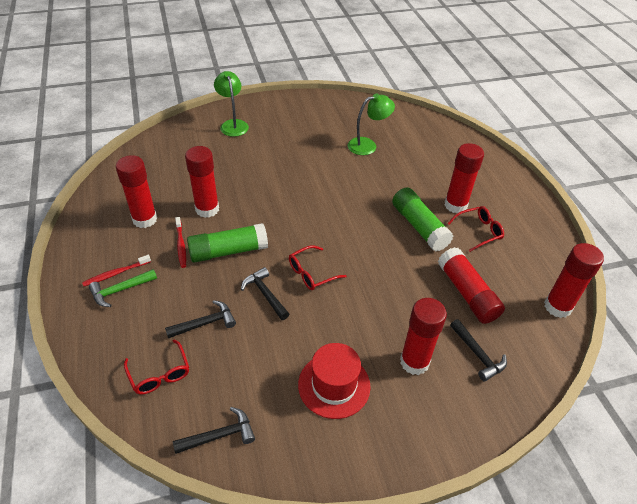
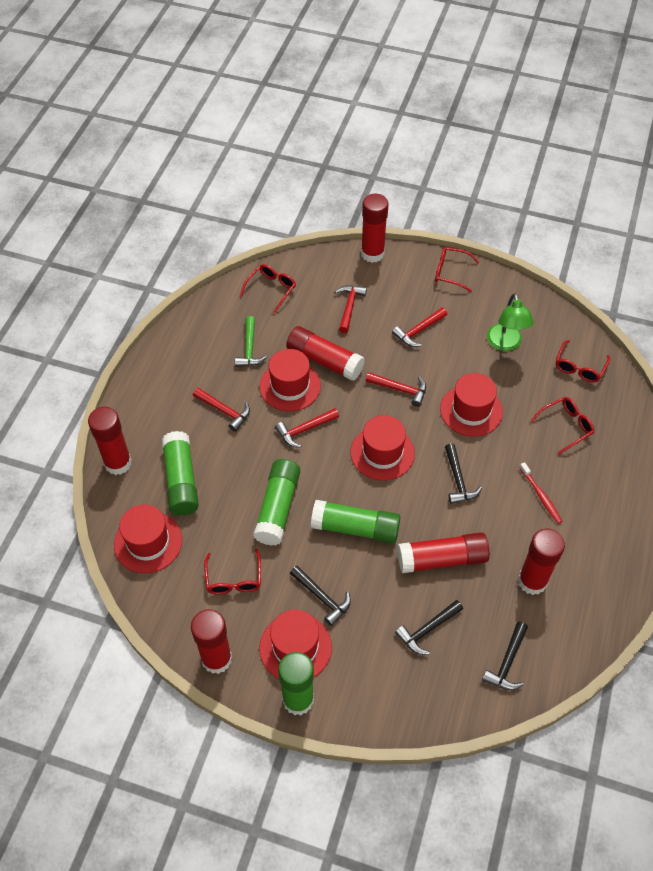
green glue stick: [187,223,268,263] [392,187,453,251] = 2 -> [162,431,199,516] [253,459,300,546] [278,652,314,715] [311,500,400,543] = 4
green lamp: [214,71,249,137] [348,94,395,155] = 2 -> [487,293,534,351] = 1
red glasses: [124,340,189,394] [289,245,347,290] [447,206,504,252] = 3 -> [204,549,261,595] [240,264,296,314] [435,247,479,292] [531,397,594,454] [556,340,610,382] = 5
red hammer: none = 0 -> [193,388,250,432] [275,408,339,448] [335,285,367,333] [366,372,426,407] [392,307,447,347] = 5
red hat: [298,343,371,419] = 1 -> [114,504,182,573] [259,349,321,411] [259,609,332,679] [350,415,415,481] [440,373,503,437] = 5
red toothbrush: [82,255,151,287] [175,217,186,268] = 2 -> [519,462,563,524] = 1

